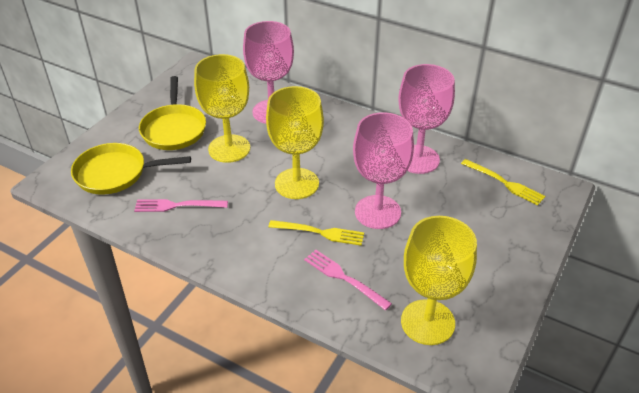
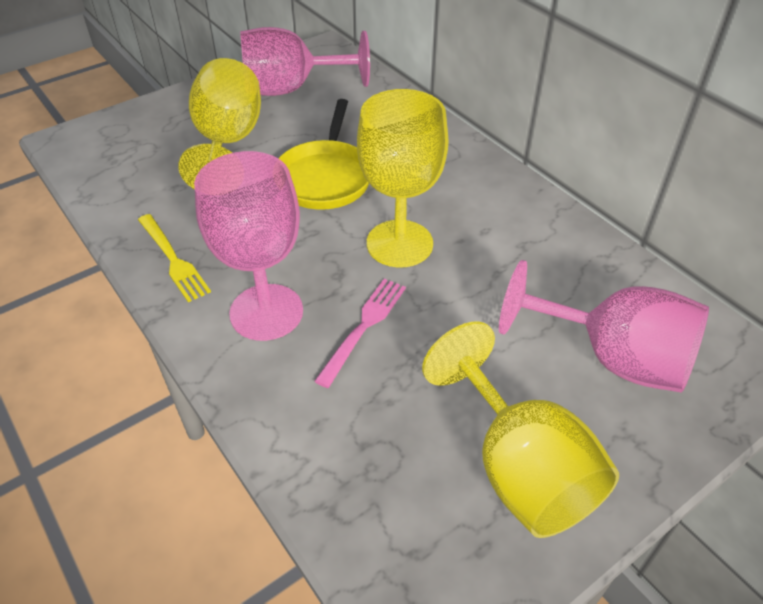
pink fork: [134,199,228,212] [304,250,392,311] = 2 -> [314,279,406,388] = 1
yellow fork: [268,220,364,246] [461,159,545,206] = 2 -> [138,214,211,302] = 1
yellow pan: [71,143,191,195] [139,76,206,150] = 2 -> [278,99,369,210] = 1

